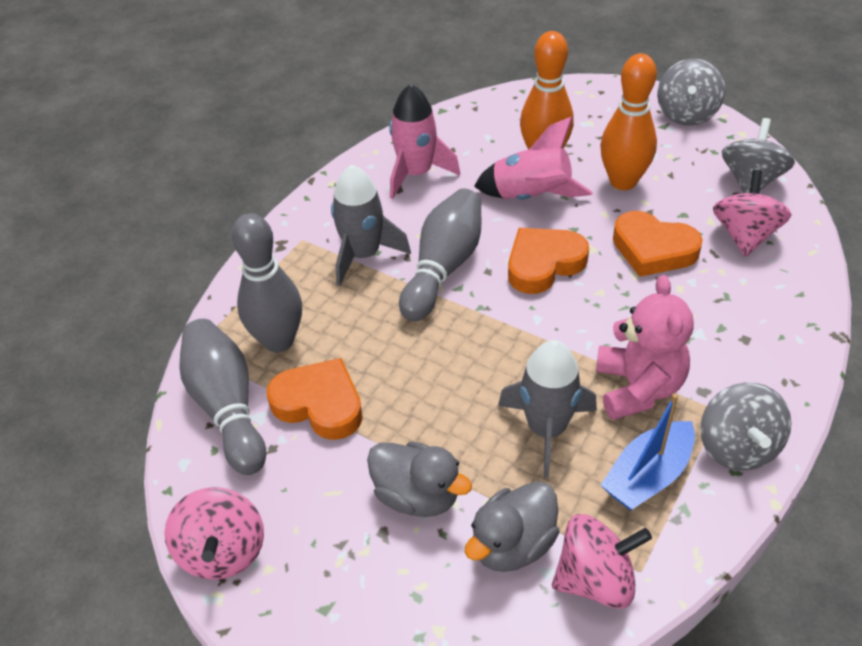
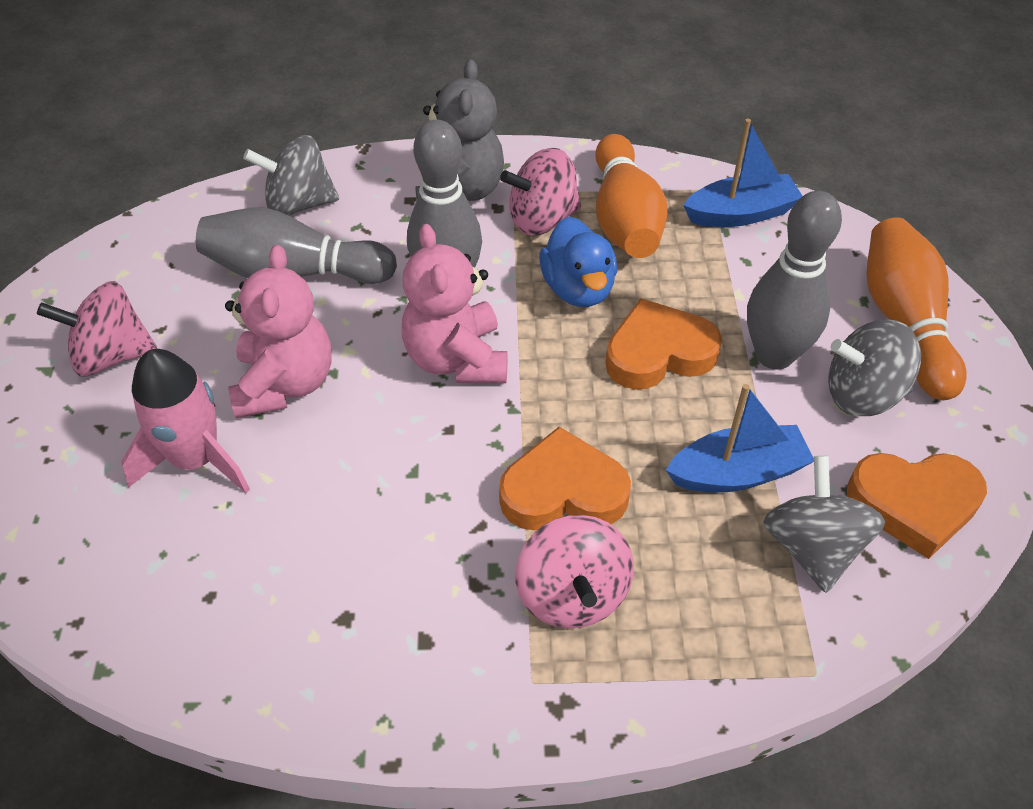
blue boat: [601,393,695,511] = 1 -> [666,384,814,492] [683,119,802,227] = 2
blue duck: none = 0 -> [539,216,617,307] = 1
grey duck: [367,442,472,517] [465,481,560,572] = 2 -> none = 0
grey rocket: [331,165,411,286] [498,340,597,478] = 2 -> none = 0
grey teddy bear: none = 0 -> [415,59,504,201] = 1
pink rocket: [389,84,460,199] [474,117,593,200] = 2 -> [121,349,250,493] = 1
pink teddy bear: [596,275,694,420] = 1 -> [225,245,332,418] [402,224,507,383] = 2

